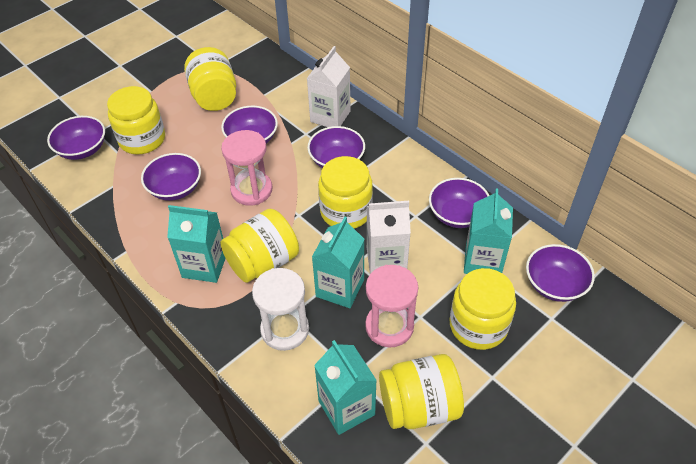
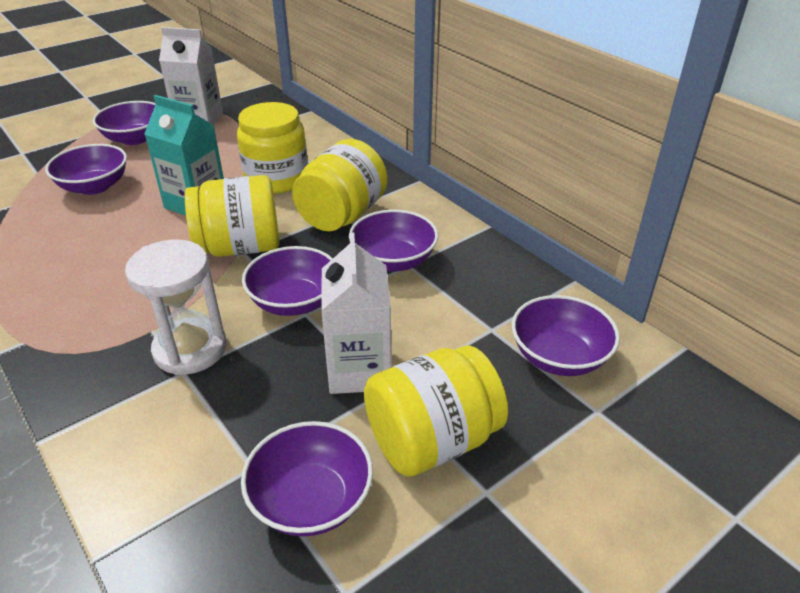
pink hourglass: [221,130,273,206] [365,265,418,347] = 2 -> none = 0
turquoise carton: [167,205,226,283] [312,217,364,308] [314,340,377,435] [464,188,513,274] = 4 -> [144,95,224,216] = 1
yellow jar: [107,86,165,154] [184,47,236,111] [221,209,299,283] [318,156,373,229] [379,354,464,429] [450,268,516,350] = 6 -> [185,175,279,257] [237,102,308,194] [292,139,388,231] [364,345,508,476] = 4

